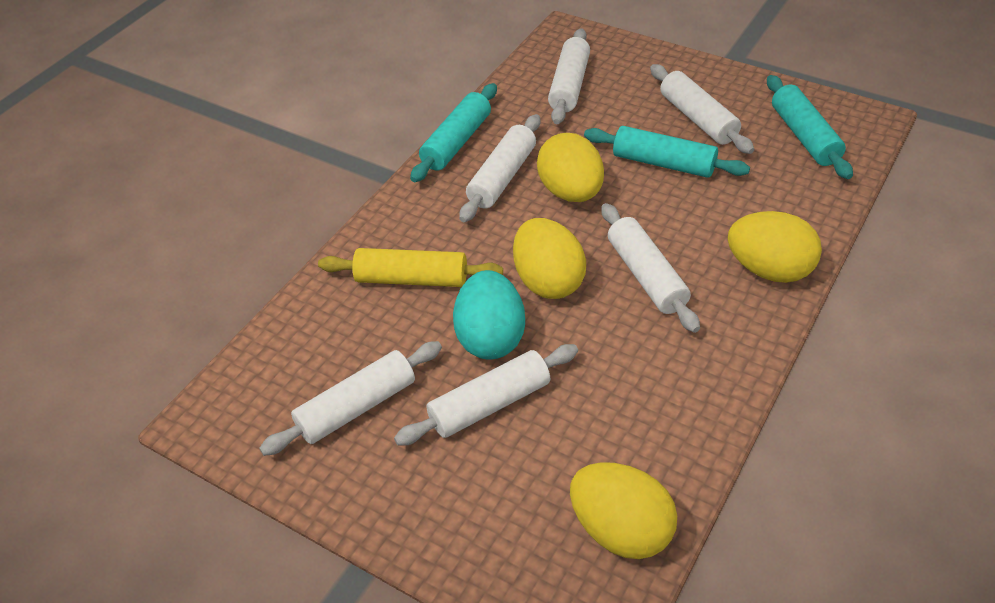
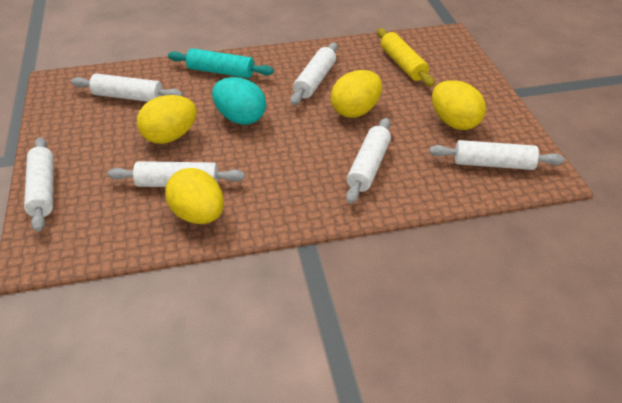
turquoise rolling pin: [410,83,497,182] [584,126,750,178] [767,75,853,179] = 3 -> [168,48,274,78] = 1

